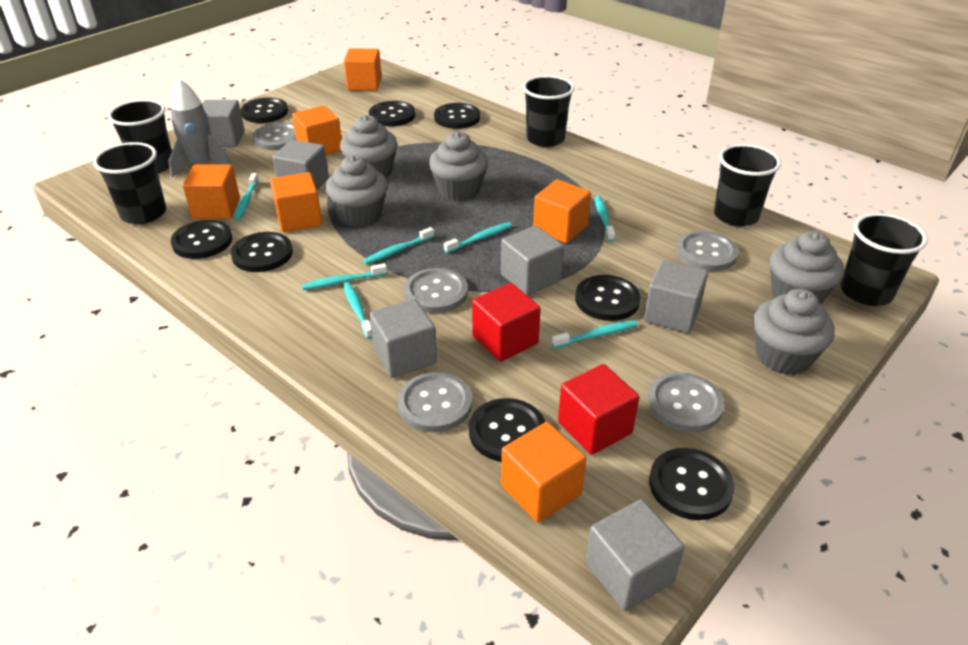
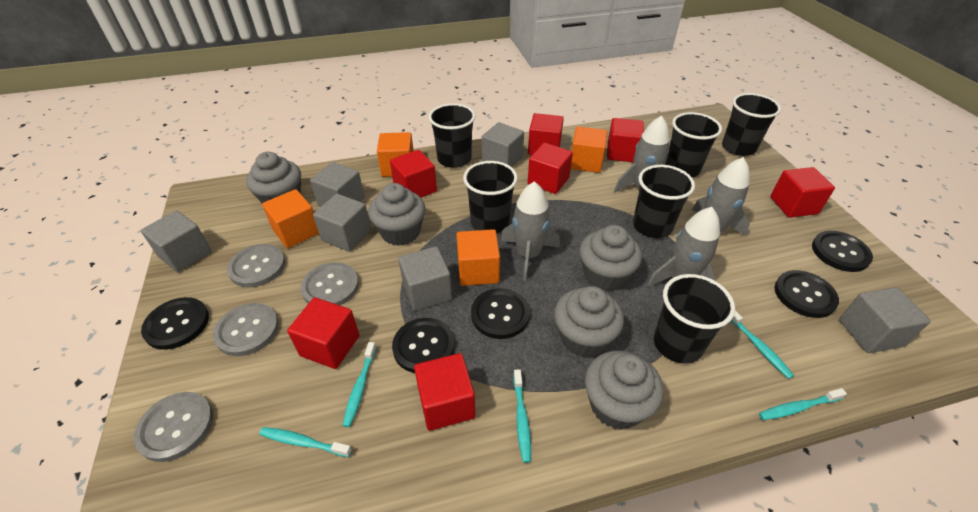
black button: [171,220,233,259] [231,232,293,272] [241,98,288,123] [369,101,415,127] [434,103,480,129] [469,398,545,462] [575,275,640,321] [649,448,735,520] = 8 -> [141,297,209,350] [392,318,455,373] [471,288,530,339] [775,270,839,318] [812,231,873,272] = 5
black cup: [93,142,166,224] [108,99,172,173] [523,75,575,147] [714,144,781,226] [840,213,927,306] = 5 -> [429,103,475,168] [463,161,518,233] [633,165,695,238] [654,274,735,364] [665,112,722,177] [722,93,781,156] = 6
grey button: [252,122,296,150] [398,372,472,432] [404,268,468,313] [647,372,724,432] [676,231,738,271] = 5 -> [134,392,213,462] [213,303,279,356] [227,244,285,287] [300,262,359,305] = 4
grey rocket: [168,79,231,177] = 1 -> [501,181,560,281] [614,116,670,192] [647,207,720,287] [692,157,750,236] = 4
orange cube: [183,164,240,219] [270,172,322,232] [292,105,342,155] [344,49,382,91] [501,422,586,523] [533,179,591,243] = 6 -> [262,189,319,248] [377,132,414,177] [457,229,500,286] [571,127,607,173] = 4
red cube: [472,283,541,362] [558,364,639,455] = 2 -> [287,297,359,369] [390,150,437,198] [414,353,476,431] [528,113,564,155] [528,143,573,194] [607,118,644,162] [770,167,835,218] = 7
turquoise toothbrush: [234,173,259,220] [302,263,387,290] [343,282,372,339] [363,227,434,265] [444,222,512,253] [552,320,638,348] [595,196,615,242] = 7 -> [259,427,352,457] [342,342,377,427] [513,369,531,463] [731,310,794,379] [759,388,847,420] = 5

